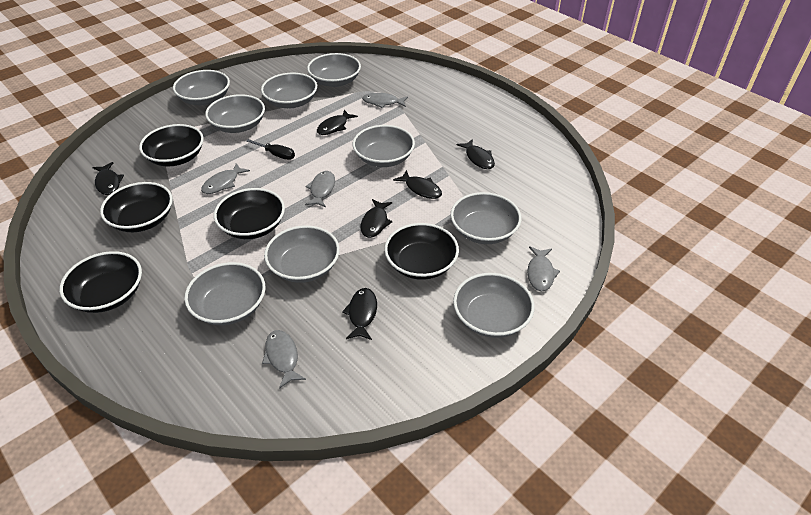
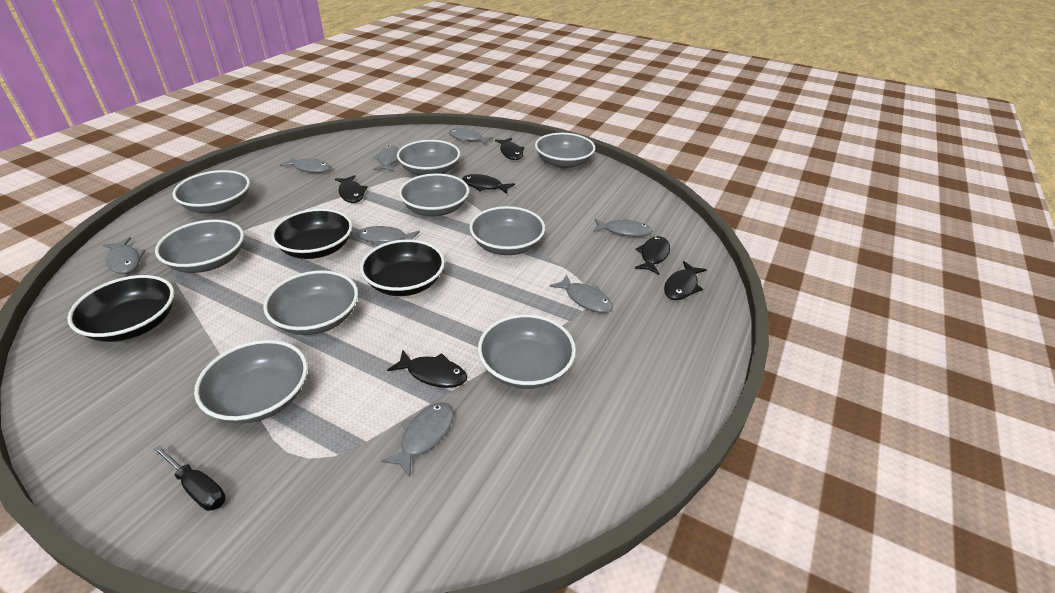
black bowl: [59,251,142,313] [100,182,173,232] [139,124,204,167] [214,188,285,239] [384,223,459,280] = 5 -> [67,275,174,342] [271,208,352,259] [360,239,445,296] = 3
grey fish: [201,163,250,194] [262,330,306,389] [305,171,335,207] [362,93,408,108] [527,246,560,291] = 5 -> [103,237,146,274] [280,157,331,173] [357,226,420,246] [373,146,399,171] [381,402,454,477] [449,128,494,145] [550,275,613,313] [593,218,652,237] = 8

